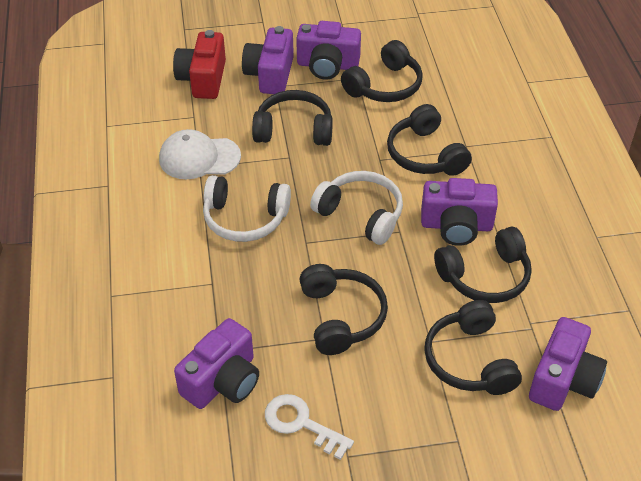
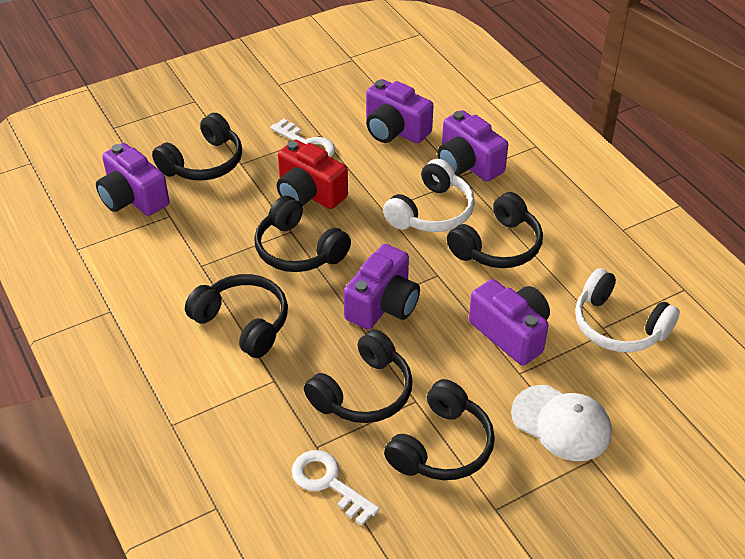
white key: [265,394,354,460] = 1 -> [270,118,335,157] [292,450,380,526] = 2

